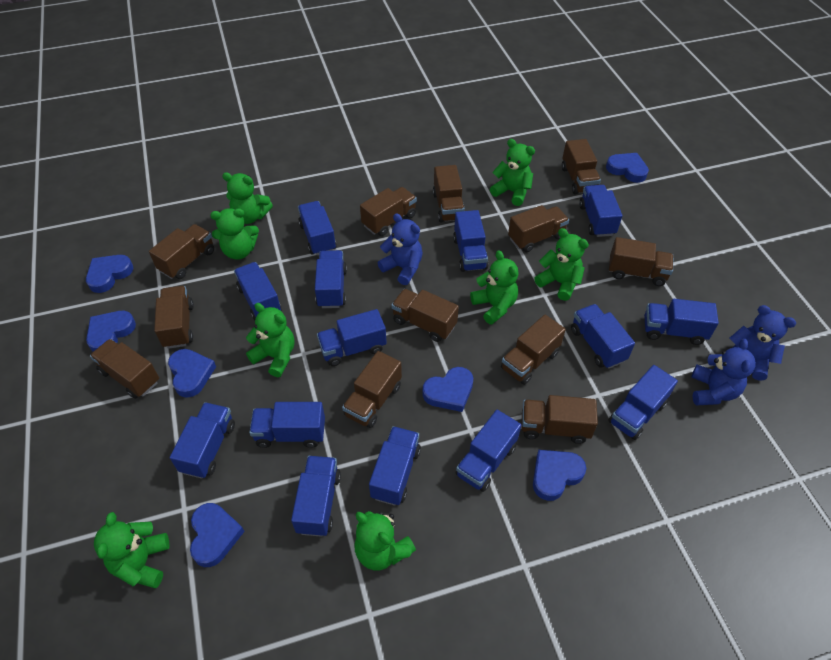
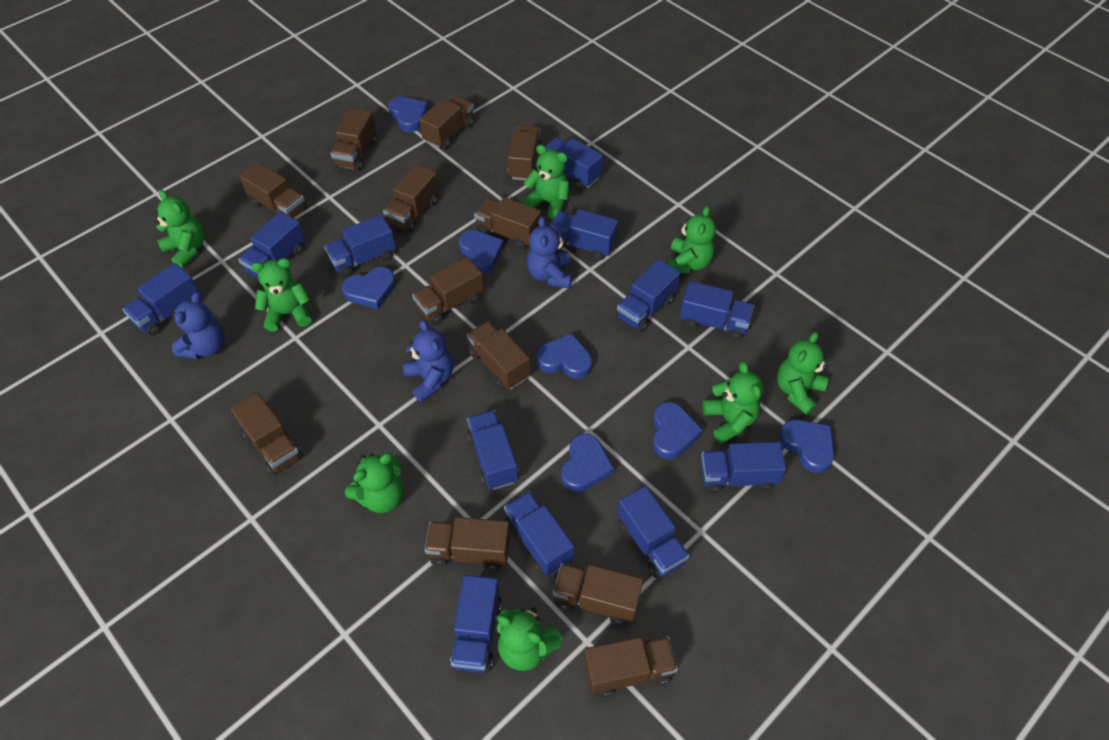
blue truck: [170,402,235,479] [234,262,282,320] [249,402,325,448] [291,456,341,537] [298,201,336,255] [315,250,347,308] [317,309,387,366] [369,426,421,506] [453,210,489,272] [455,410,521,492] [571,304,635,369] [579,185,622,237] [608,365,678,440] [644,299,719,345] = 14 -> [122,263,199,336] [238,212,305,279] [324,215,396,277] [450,575,502,673] [467,410,519,490] [504,491,574,576] [544,137,603,190] [550,209,618,261] [616,259,680,332] [617,486,690,578] [680,281,754,340] [700,442,786,493] = 12

